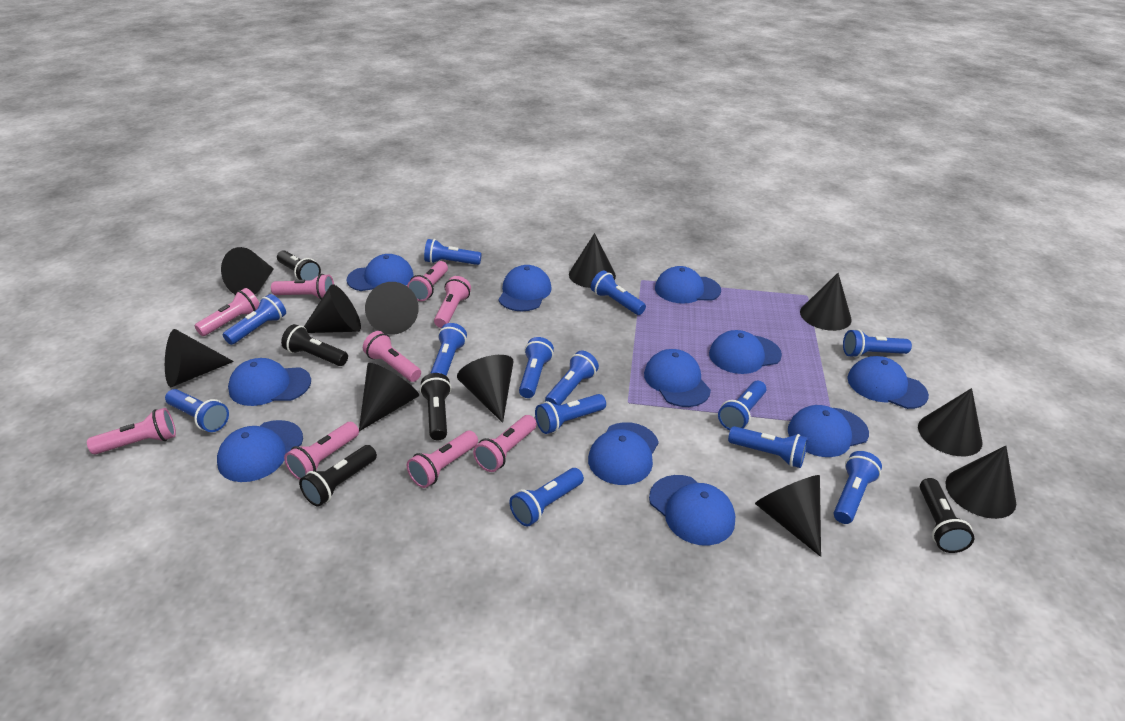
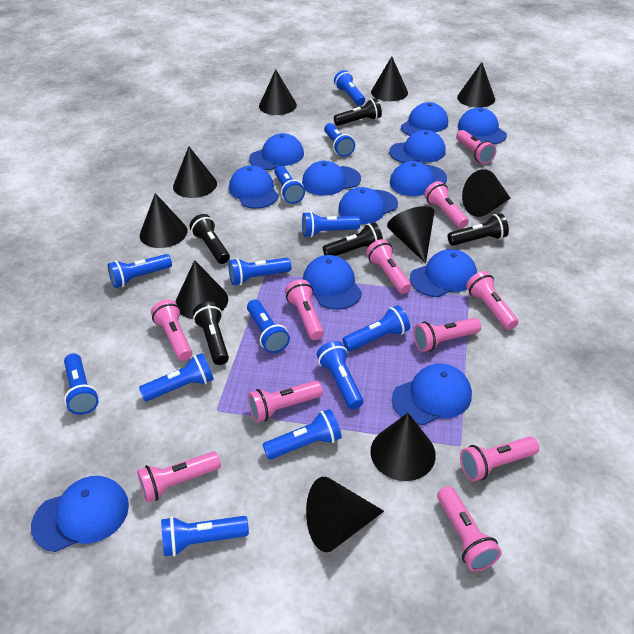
black cone: [165,329,234,387] [221,247,274,295] [304,285,361,333] [359,363,419,431] [365,282,419,335] [457,355,514,423] [569,233,616,288] [755,475,821,557] [800,273,852,331] [918,388,983,456] [945,446,1016,519] = 11 -> [140,193,187,248] [173,147,217,198] [176,260,228,319] [259,69,297,115] [306,477,384,552] [370,413,436,481] [371,56,408,101] [387,206,435,264] [457,62,495,108] [462,169,510,217] = 10
blue cap: [217,420,303,482] [228,358,311,406] [346,254,414,291] [498,265,552,311] [588,422,659,485] [644,349,711,407] [649,475,735,545] [655,266,721,304] [709,330,782,374] [788,405,869,457] [847,356,929,409] = 11 -> [31,476,129,552] [229,165,279,209] [249,133,304,170] [302,161,361,196] [303,255,362,310] [338,187,398,224] [389,130,446,163] [390,161,447,196] [392,363,472,425] [401,102,448,136] [410,249,477,297] [458,107,507,145] = 12
pink flashlight: [87,408,176,454] [195,288,260,336] [271,274,334,299] [284,422,359,480] [363,331,421,382] [407,261,448,301] [407,431,478,488] [434,276,471,328] [473,415,537,472] = 9 -> [137,451,221,502] [151,300,192,361] [248,381,323,422] [285,279,324,340] [366,239,412,294] [413,318,481,352] [424,181,469,229] [437,486,502,571] [456,130,496,164] [460,437,539,481] [466,271,518,330] = 11

